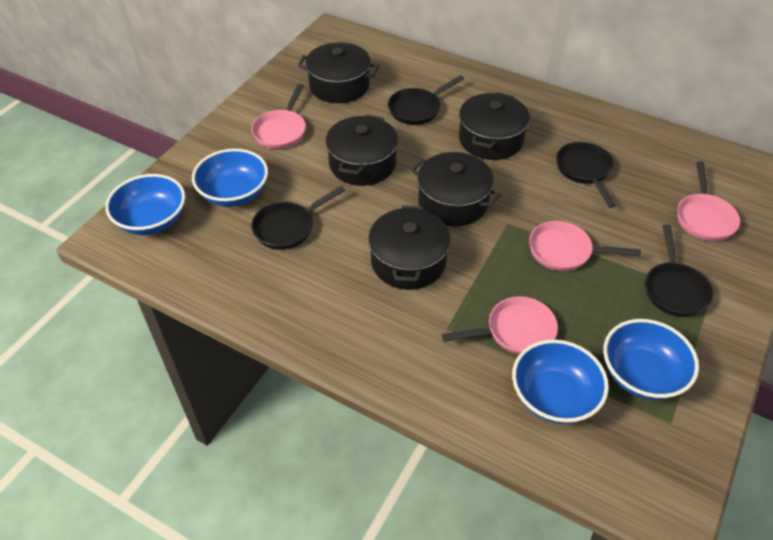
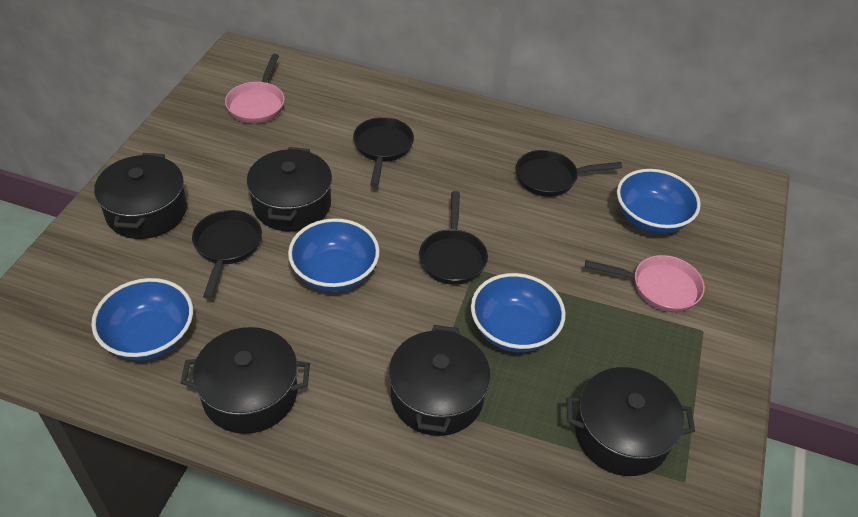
pink pan: [251,84,306,149] [442,297,558,355] [529,221,641,271] [677,161,740,241] = 4 -> [225,54,285,123] [585,255,705,312] = 2

